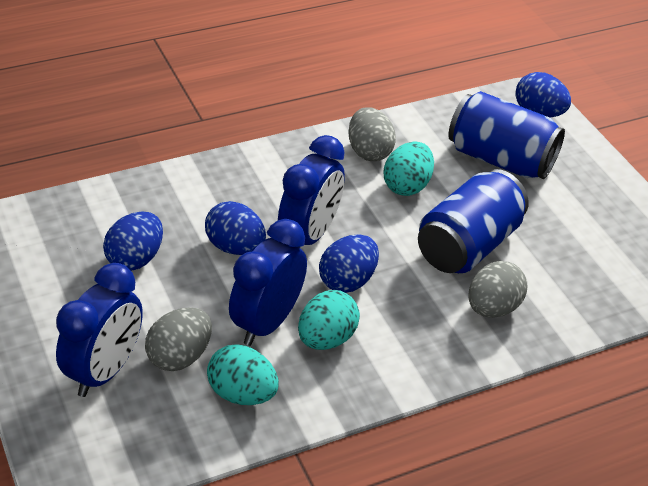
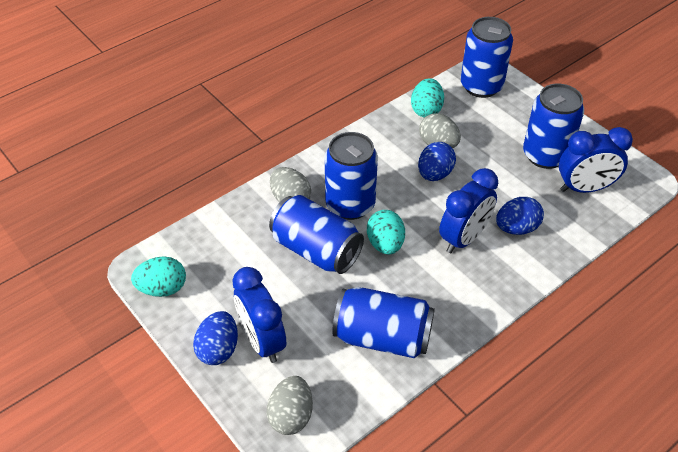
blue can: [418,169,529,273] [448,91,565,179] = 2 -> [269,195,364,274] [325,132,378,220] [332,287,435,358] [461,17,513,98] [523,84,584,169] = 5
blue egg: [103,211,163,271] [205,201,266,255] [319,234,379,293] [515,72,571,118] = 4 -> [193,311,238,365] [418,142,456,181] [496,197,544,235] = 3

